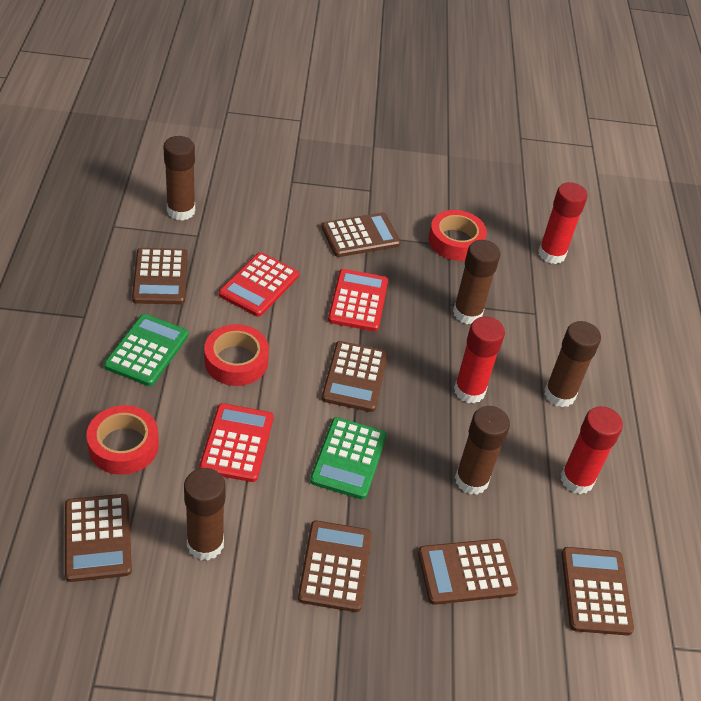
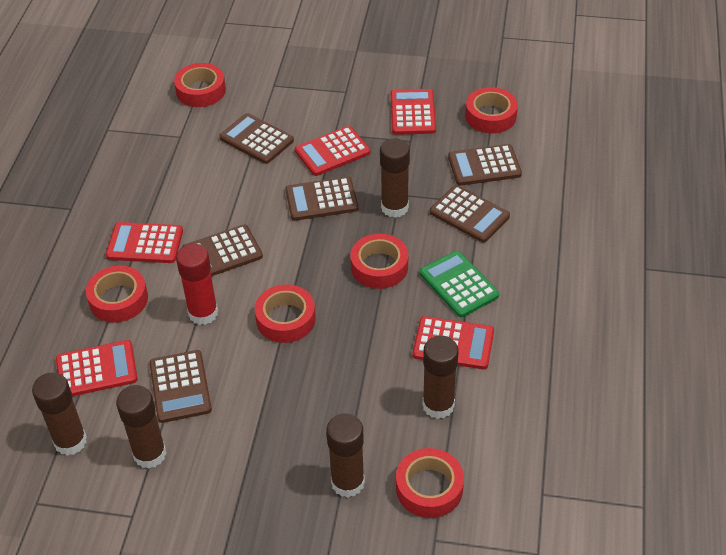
brown calculator: [65,494,132,582] [132,248,188,304] [298,521,372,612] [322,212,401,257] [322,341,388,412] [418,539,518,605] [561,547,634,636] = 7 -> [149,350,212,423] [182,225,263,276] [219,113,294,164] [285,177,358,221] [430,185,510,243] [448,144,522,186] = 6
green calculator: [104,314,188,386] [310,417,387,499] = 2 -> [420,251,499,317] = 1
red calculator: [199,403,273,482] [219,252,299,317] [328,269,388,331] = 3 -> [56,340,138,396] [106,222,183,263] [295,126,370,176] [391,89,436,135] [413,316,494,369] = 5
red glue stick: [454,316,505,403] [538,182,588,264] [561,406,623,494] = 3 -> [176,244,218,325] = 1
red tape: [87,405,159,475] [204,324,269,386] [429,210,487,261] = 3 -> [86,266,148,322] [174,63,226,107] [255,285,316,343] [350,234,408,289] [396,448,464,518] [465,87,518,133] = 6

